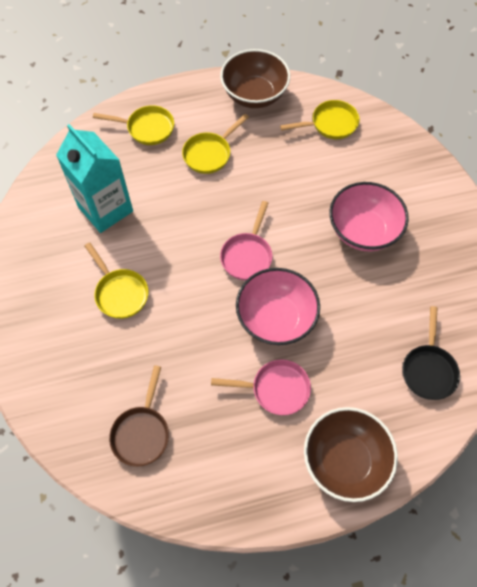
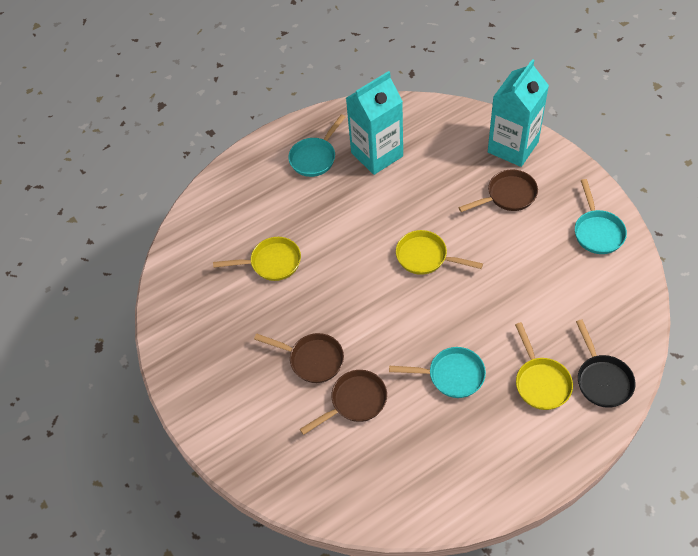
brown bowl: [220,49,290,108] [304,407,398,502] = 2 -> none = 0
brown pan: [109,365,169,467] = 1 -> [254,333,344,383] [300,370,387,435] [458,170,538,212] = 3
pink bowl: [236,268,320,345] [330,182,409,251] = 2 -> none = 0
pink pan: [211,360,311,415] [220,201,272,280] = 2 -> none = 0
turquoise carton: [56,124,133,233] = 1 -> [346,71,403,175] [488,59,549,167] = 2
turquoise pan: none = 0 -> [288,114,346,177] [389,347,486,398] [575,179,627,254] = 3
yellow pan: [85,242,148,319] [93,105,174,145] [182,114,249,174] [280,100,360,139] = 4 -> [213,237,301,281] [396,230,483,275] [515,322,573,410] = 3

